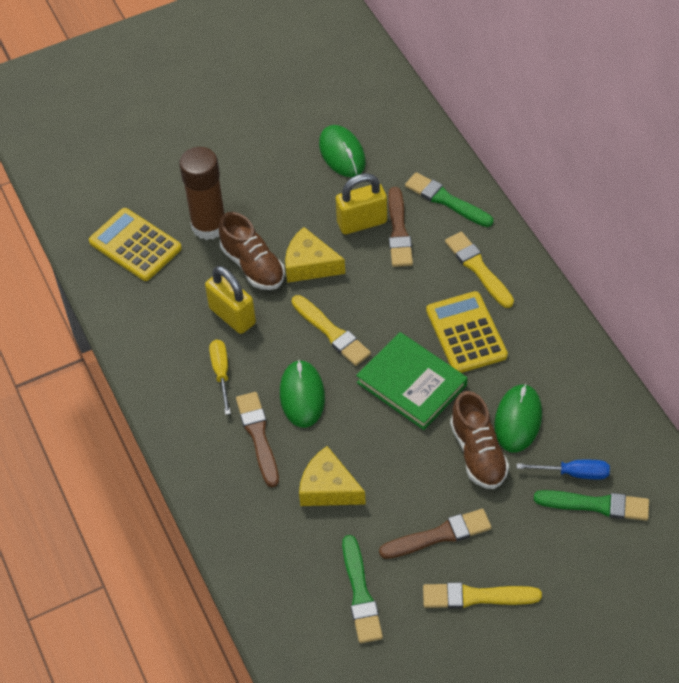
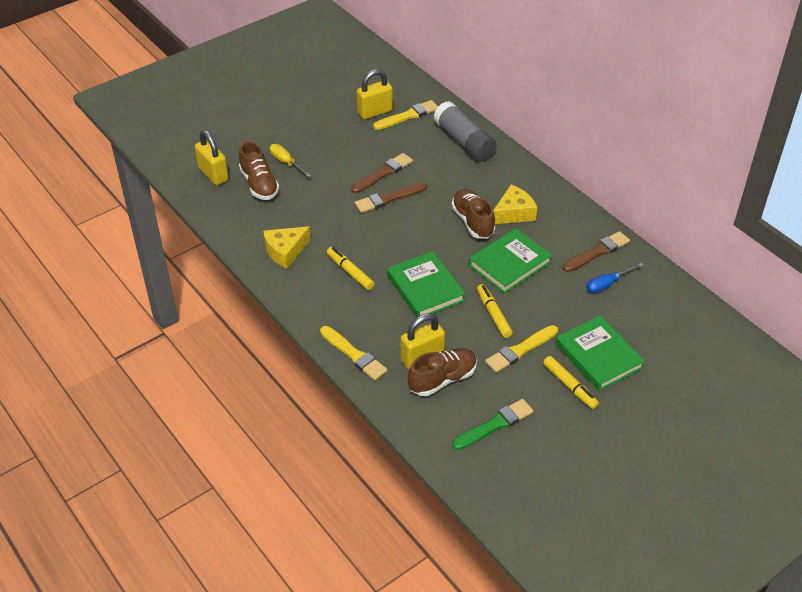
brown glue stick: [179,147,224,240] = 1 -> none = 0
brown shoe: [219,212,285,290] [450,391,509,489] = 2 -> [239,141,279,200] [408,348,477,396] [451,189,495,239] = 3
green book: [356,332,467,430] = 1 -> [387,251,465,317] [469,228,552,294] [555,316,645,391] = 3
green brush: [342,535,383,643] [405,172,493,227] [534,490,649,521] = 3 -> [452,399,533,450] = 1
green mouse: [280,360,325,428] [319,125,366,177] [494,384,542,452] = 3 -> none = 0
grey glue stick: none = 0 -> [433,101,497,162] = 1
yellow calculator: [89,208,182,281] [426,291,508,373] = 2 -> none = 0
yellow marker: none = 0 -> [327,247,375,290] [477,284,513,338] [543,356,599,409] = 3
yellow padlock: [205,266,256,334] [336,173,387,234] = 2 -> [195,130,229,185] [357,69,393,119] [400,313,445,369] = 3

